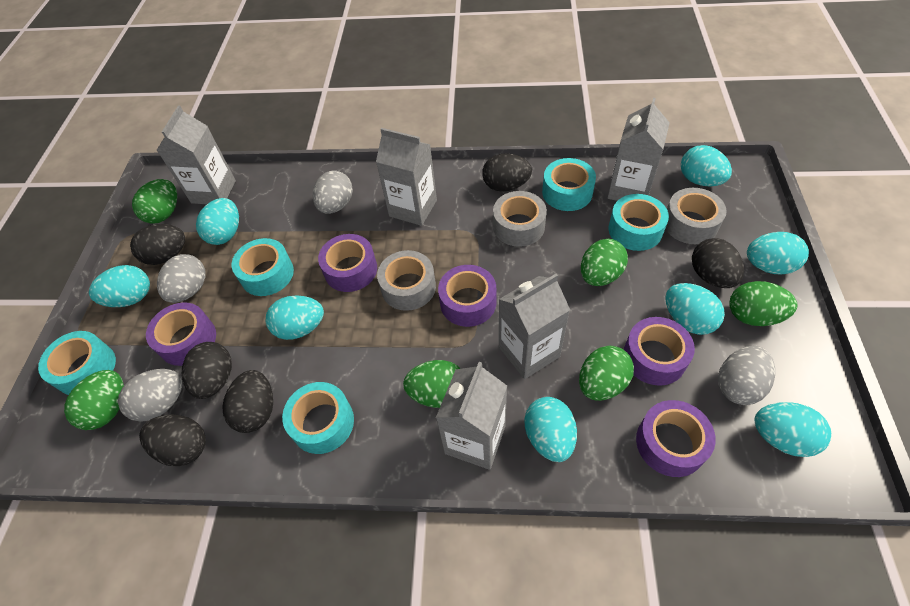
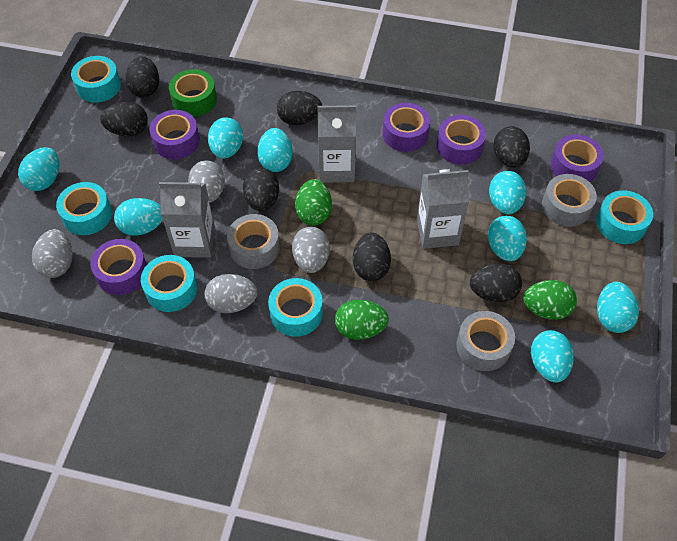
black egg: [130,224,185,265] [139,414,206,466] [182,342,232,399] [222,370,273,433] [482,153,532,192] [692,238,744,288] = 6 -> [100,102,148,136] [126,56,159,97] [243,168,279,211] [277,91,322,125] [353,232,391,281] [470,264,522,302] [494,126,530,168] = 7
green egg: [64,370,124,430] [132,179,177,224] [403,360,461,408] [579,346,634,401] [581,239,628,286] [729,281,797,326] = 6 -> [295,179,332,225] [335,300,389,340] [523,280,577,320] = 3
green tape: none = 0 -> [169,69,217,117] = 1
grey carton: [157,106,236,204] [376,128,437,226] [436,362,507,470] [499,274,570,379] [607,98,670,201] = 5 -> [159,182,215,258] [317,105,356,183] [417,169,469,249] = 3

